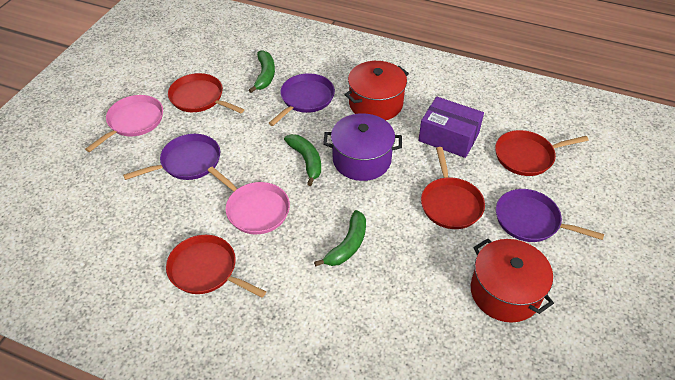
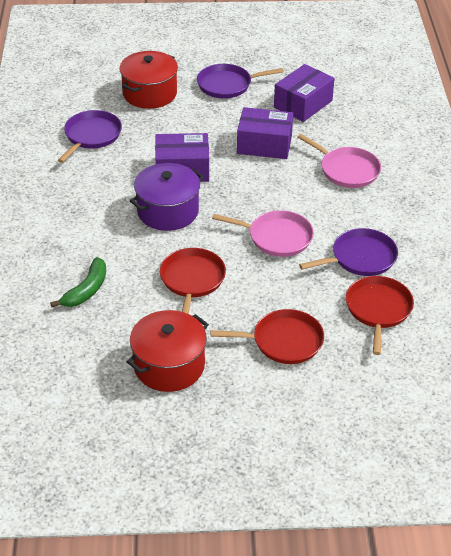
green banana: [249,50,275,93] [284,134,321,186] [314,210,366,267] = 3 -> [50,257,106,307] = 1
purple box: [418,97,484,158] = 1 -> [155,133,209,182] [237,107,293,159] [274,64,335,122] = 3
red pan: [166,235,266,298] [168,73,244,113] [421,147,485,229] [495,130,589,176] = 4 -> [160,248,226,314] [211,309,324,364] [346,276,414,355] = 3

